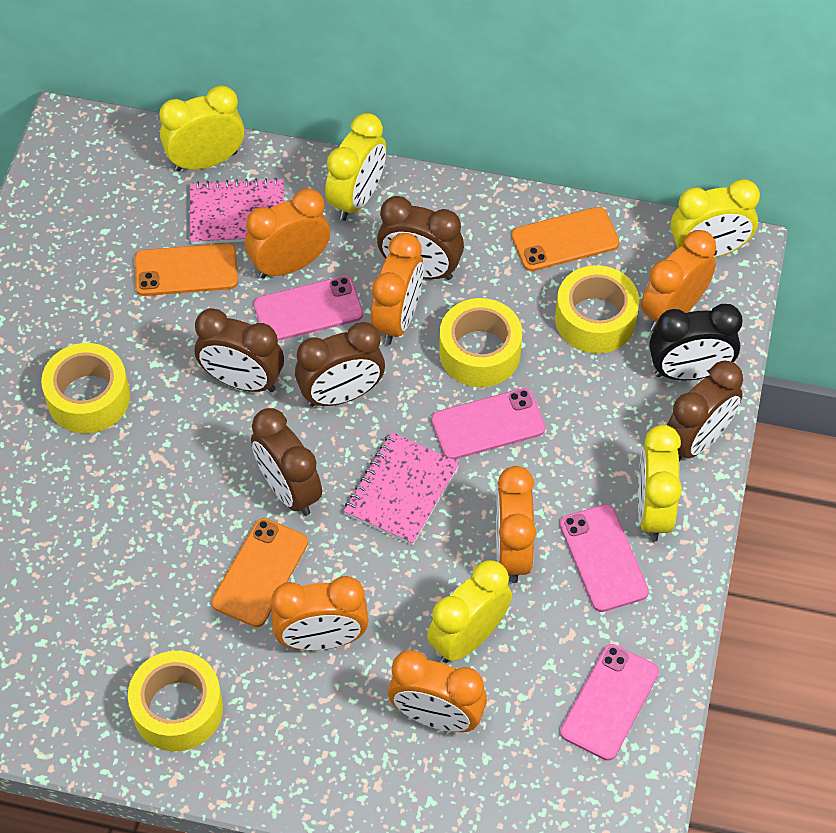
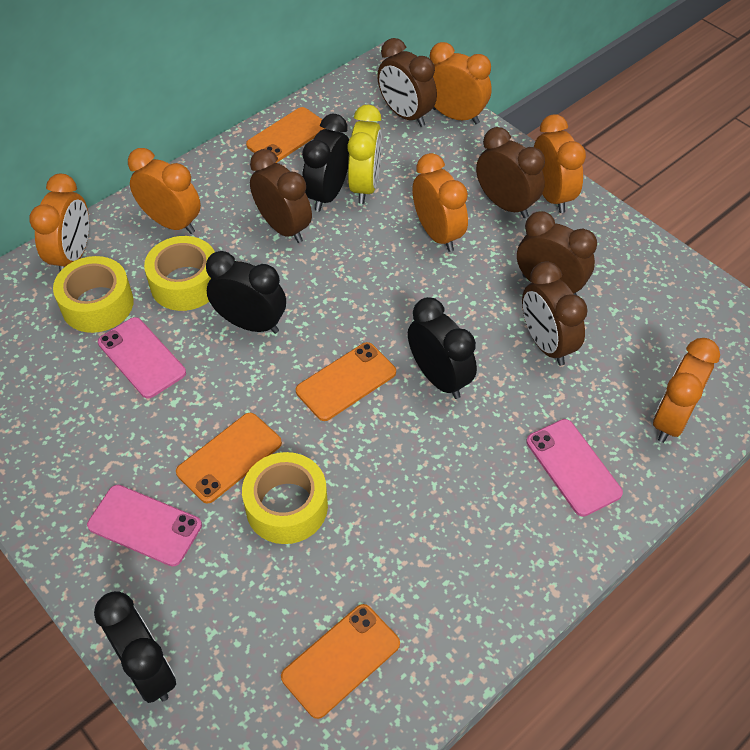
black clock: [649,304,743,381] = 1 -> [94,591,176,703] [206,251,286,334] [302,114,349,212] [408,297,477,399] = 4
orange phone: [135,243,238,296] [211,518,308,627] [511,207,619,271] = 3 -> [176,413,282,504] [246,107,325,163] [281,604,400,719] [296,342,396,421] = 4
pink notebook: [190,178,284,244] [344,432,460,545] = 2 -> none = 0
pink phone: [254,276,363,341] [431,388,545,460] [560,504,649,612] [560,644,659,761] = 4 -> [87,485,202,567] [98,317,186,399] [526,419,623,517] = 3
yellow clock: [159,85,244,171] [325,113,386,221] [427,560,512,663] [638,425,682,541] [671,179,760,258] = 5 -> [347,105,382,204] = 1
yellow tape: [41,343,130,433] [128,651,223,751] [439,298,522,387] [555,265,639,353] = 4 -> [53,256,134,333] [144,236,215,311] [242,452,328,544] = 3

